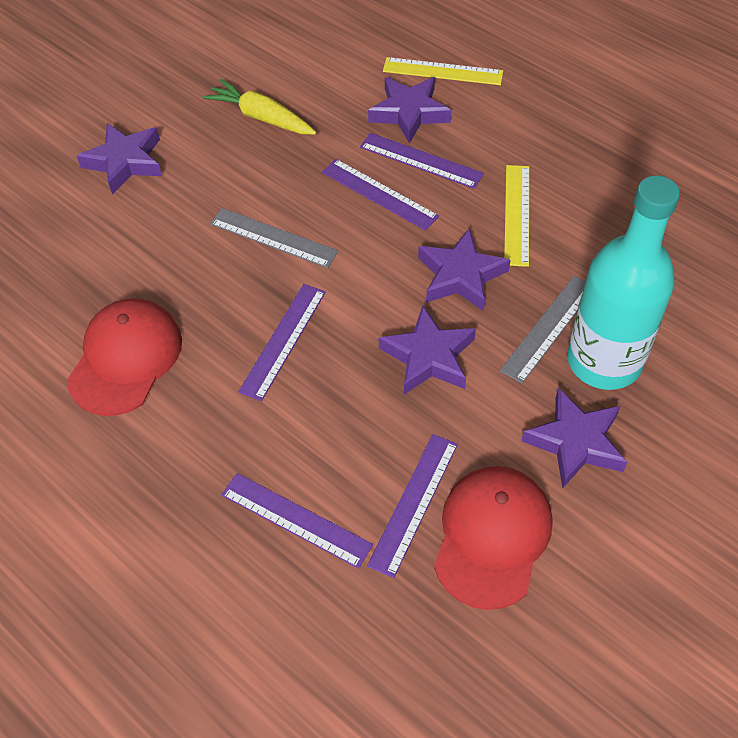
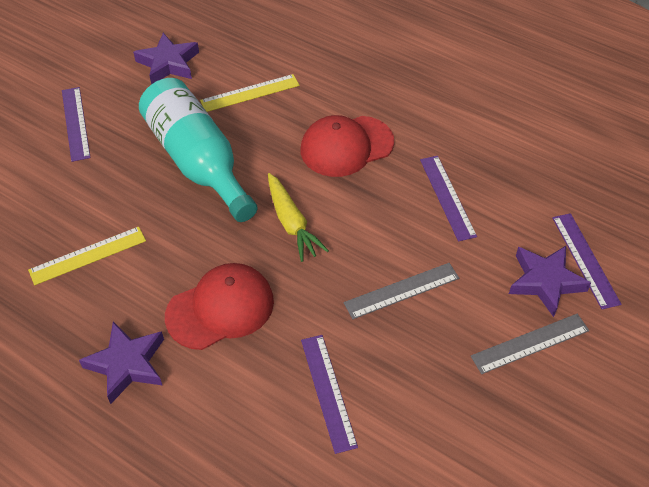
purple ruler: [221,473,373,569] [238,284,326,401] [322,159,439,231] [360,133,484,189] [367,434,458,578] = 5 -> [62,87,91,162] [301,335,358,454] [420,156,477,241] [552,213,621,309] = 4
purple star: [77,123,162,194] [368,77,451,143] [379,305,476,395] [418,228,511,311] [521,388,627,489] = 5 -> [79,322,164,404] [133,33,199,84] [509,246,591,317] = 3

